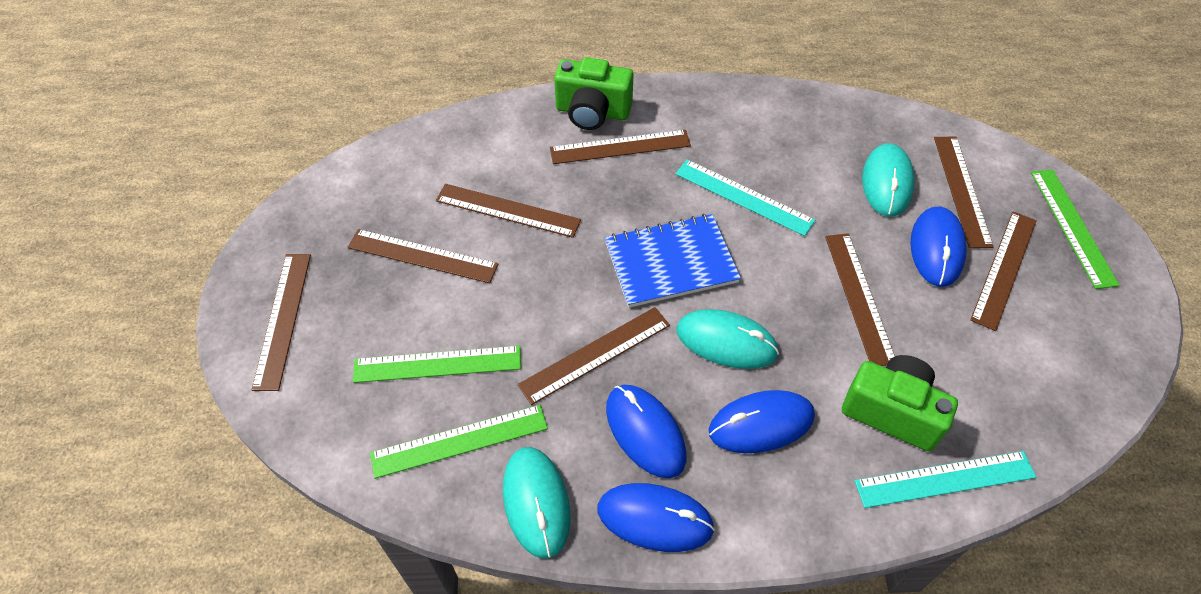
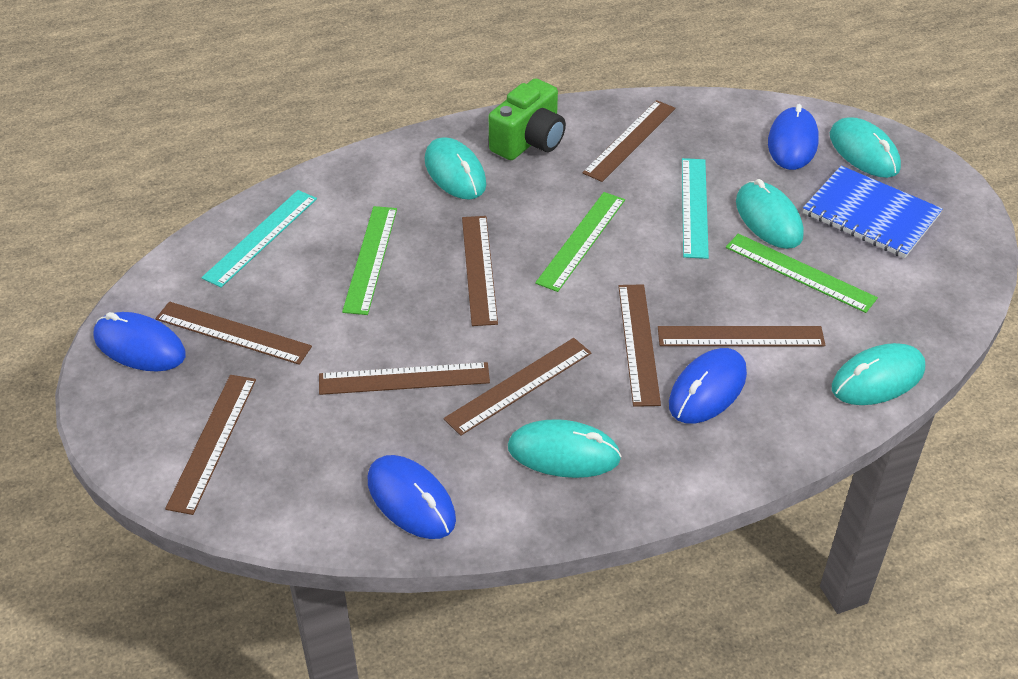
green camera: [554,57,634,130] [842,355,958,451] = 2 -> [489,78,566,160] = 1
turquoise mouse: [503,447,570,559] [676,309,779,369] [862,143,915,217] = 3 -> [425,137,486,200] [508,419,621,478] [736,179,804,249] [830,117,901,178] [832,343,925,405] = 5

